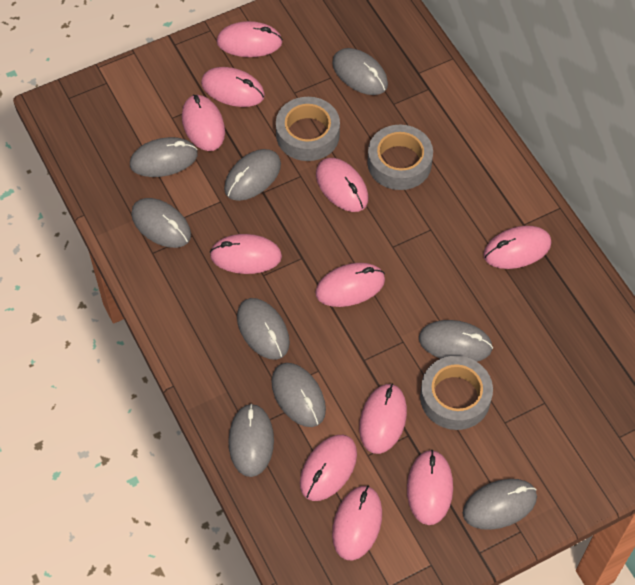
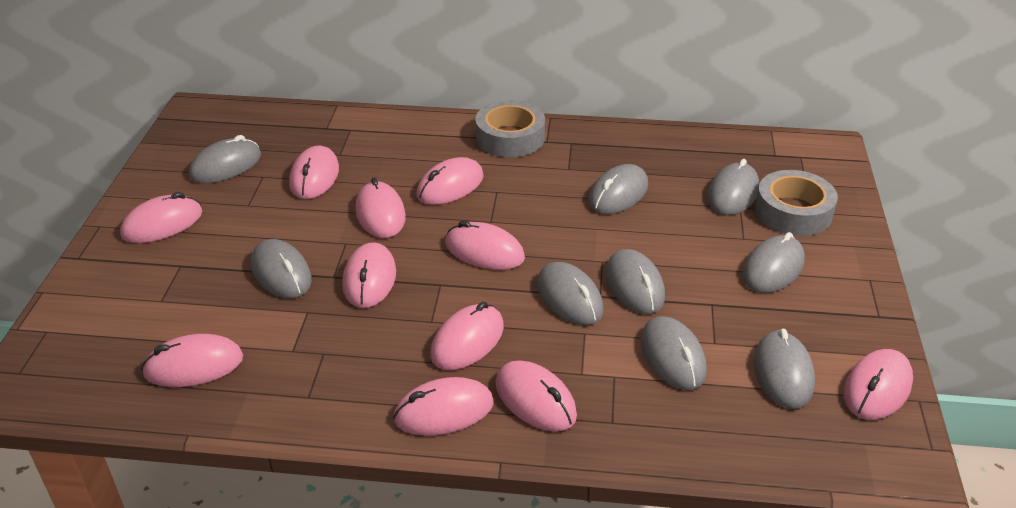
grey tape: [276,97,340,161] [367,125,433,190] [420,356,493,430] = 3 -> [475,100,545,157] [755,170,838,236] = 2

